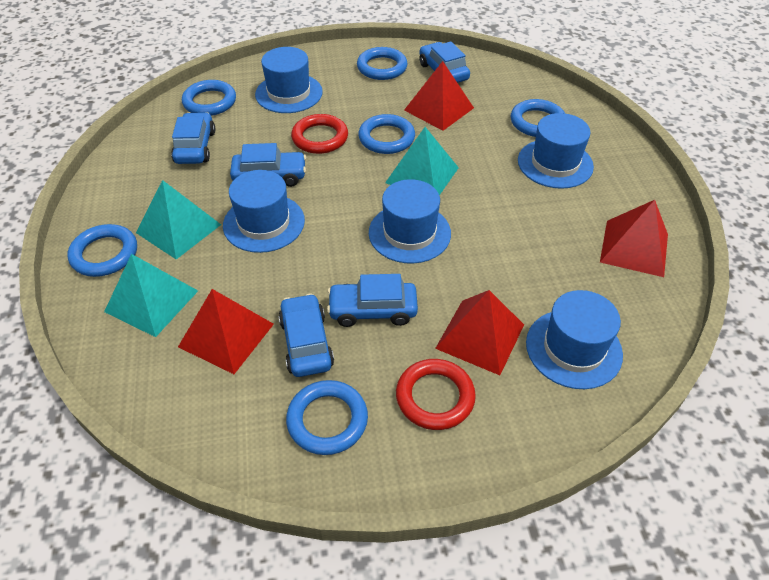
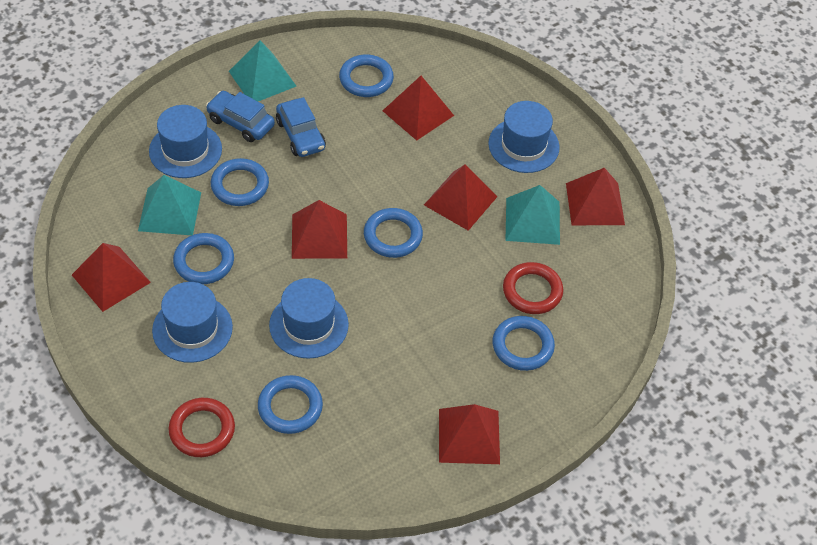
blue car: [171,112,215,164] [230,143,306,187] [278,293,334,377] [327,274,418,327] [420,41,470,83] = 5 -> [206,91,275,142] [276,97,326,157] = 2
blue hat: [223,170,305,253] [255,47,323,113] [369,179,451,264] [518,113,594,189] [526,290,623,389] = 5 -> [149,105,222,178] [152,282,233,363] [269,278,349,359] [488,101,560,173] = 4
red pyramid: [178,289,274,374] [404,61,474,131] [435,290,524,375] [600,200,668,277] = 4 -> [72,243,151,312] [292,200,347,259] [383,76,454,140] [424,164,498,231] [439,404,500,464] [566,168,625,225] = 6

